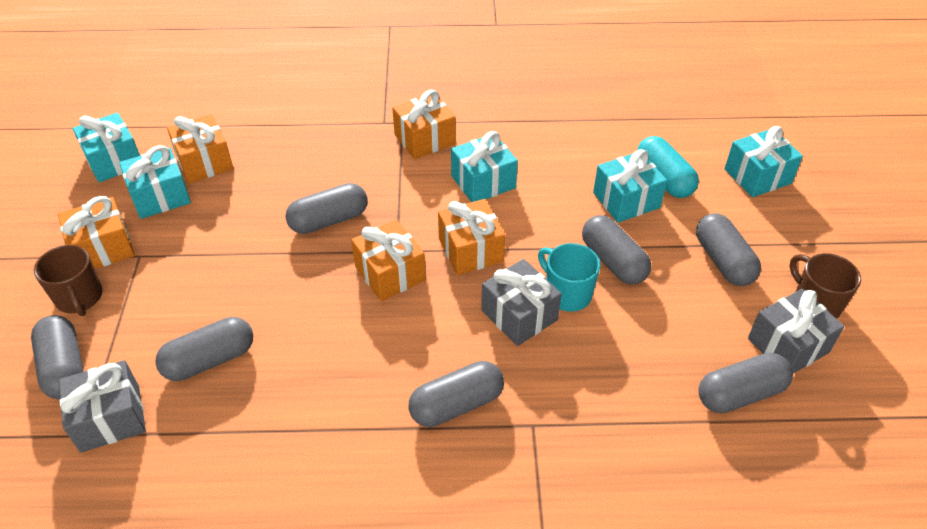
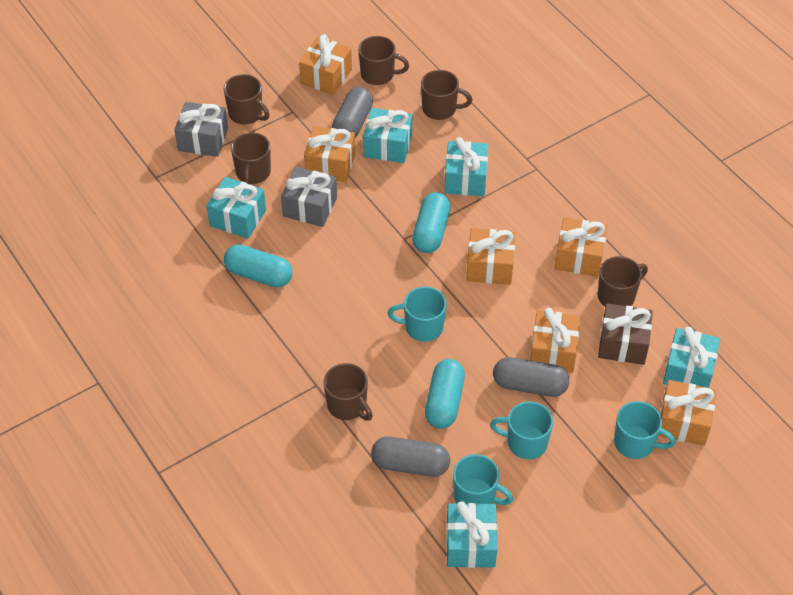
brown gift: none = 0 -> [598,303,653,365] = 1
brown mug: [34,245,103,316] [790,253,861,319] = 2 -> [224,74,270,124] [231,132,271,185] [323,363,373,421] [358,36,409,85] [421,70,473,120] [598,256,648,307] = 6
grey capsule: [31,315,84,399] [155,317,253,381] [286,183,368,234] [409,361,504,427] [582,215,651,285] [696,213,761,286] [698,353,793,413] = 7 -> [332,87,373,138] [371,437,450,477] [493,357,569,397] = 3
grey gift: [59,360,146,453] [481,259,562,346] [748,289,844,374] = 3 -> [174,102,228,157] [281,167,337,227] = 2
orange gift: [58,196,135,269] [167,114,233,183] [351,220,426,301] [392,90,456,159] [438,199,505,275] = 5 -> [299,34,352,95] [304,126,356,182] [466,228,516,285] [530,308,580,373] [555,217,608,277] [658,380,717,446] = 6
turquoise capsule: [637,136,699,198] = 1 -> [224,245,292,287] [412,192,450,253] [425,359,465,429] = 3
turquoise mug: [538,243,600,312] = 1 -> [387,286,447,342] [453,454,513,505] [490,401,553,459] [614,401,676,459] = 4

